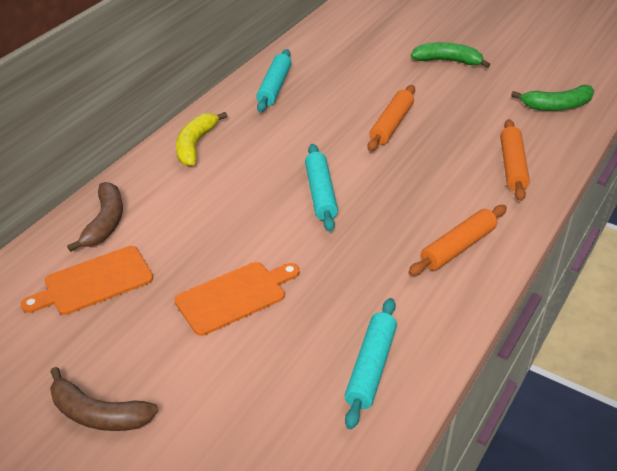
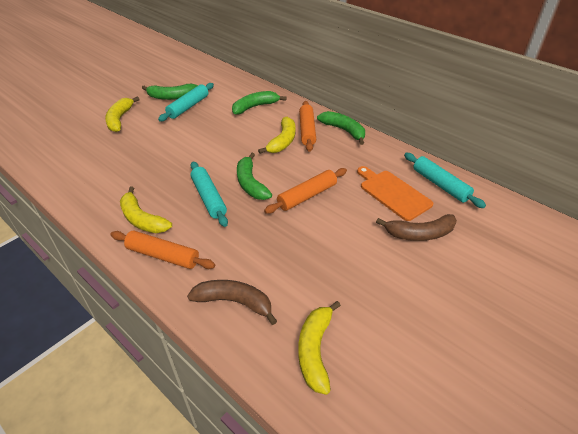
green banana: [411,42,490,68] [511,85,594,111] = 2 -> [142,84,198,100] [232,91,287,115] [237,153,272,200] [317,111,365,145] = 4
orange cutting board: [21,246,153,315] [174,262,300,336] = 2 -> [357,166,433,221] = 1
yellow banana: [176,112,227,166] = 1 -> [105,96,140,132] [120,187,172,233] [258,117,296,154] [298,301,341,395] = 4

